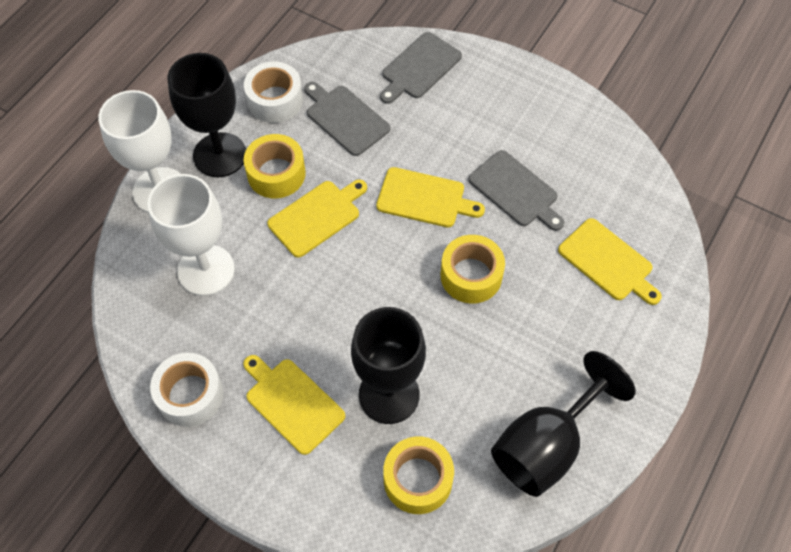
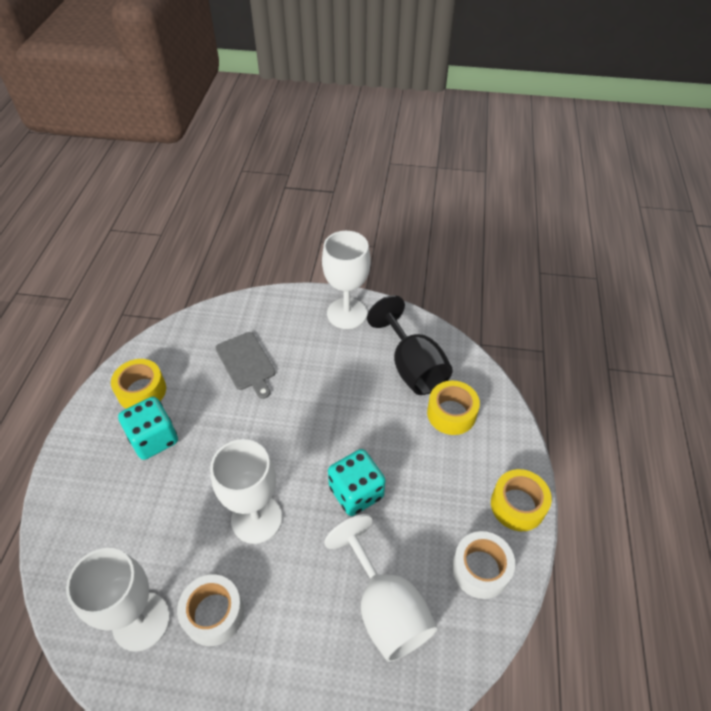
black goblet: [167,53,246,177] [351,307,426,424] [491,351,636,497] = 3 -> [367,295,453,395] = 1
grey cutting board: [304,82,390,156] [380,32,462,104] [468,150,564,231] = 3 -> [216,332,276,399] = 1
turquoise dice: none = 0 -> [118,397,178,460] [328,449,386,516] = 2
white goblet: [98,90,181,213] [147,174,235,296] = 2 -> [66,548,170,652] [210,439,282,544] [322,231,371,329] [324,514,438,662] = 4
yellow cutting board: [243,355,345,455] [267,179,367,258] [376,167,485,227] [558,218,662,305] = 4 -> none = 0

